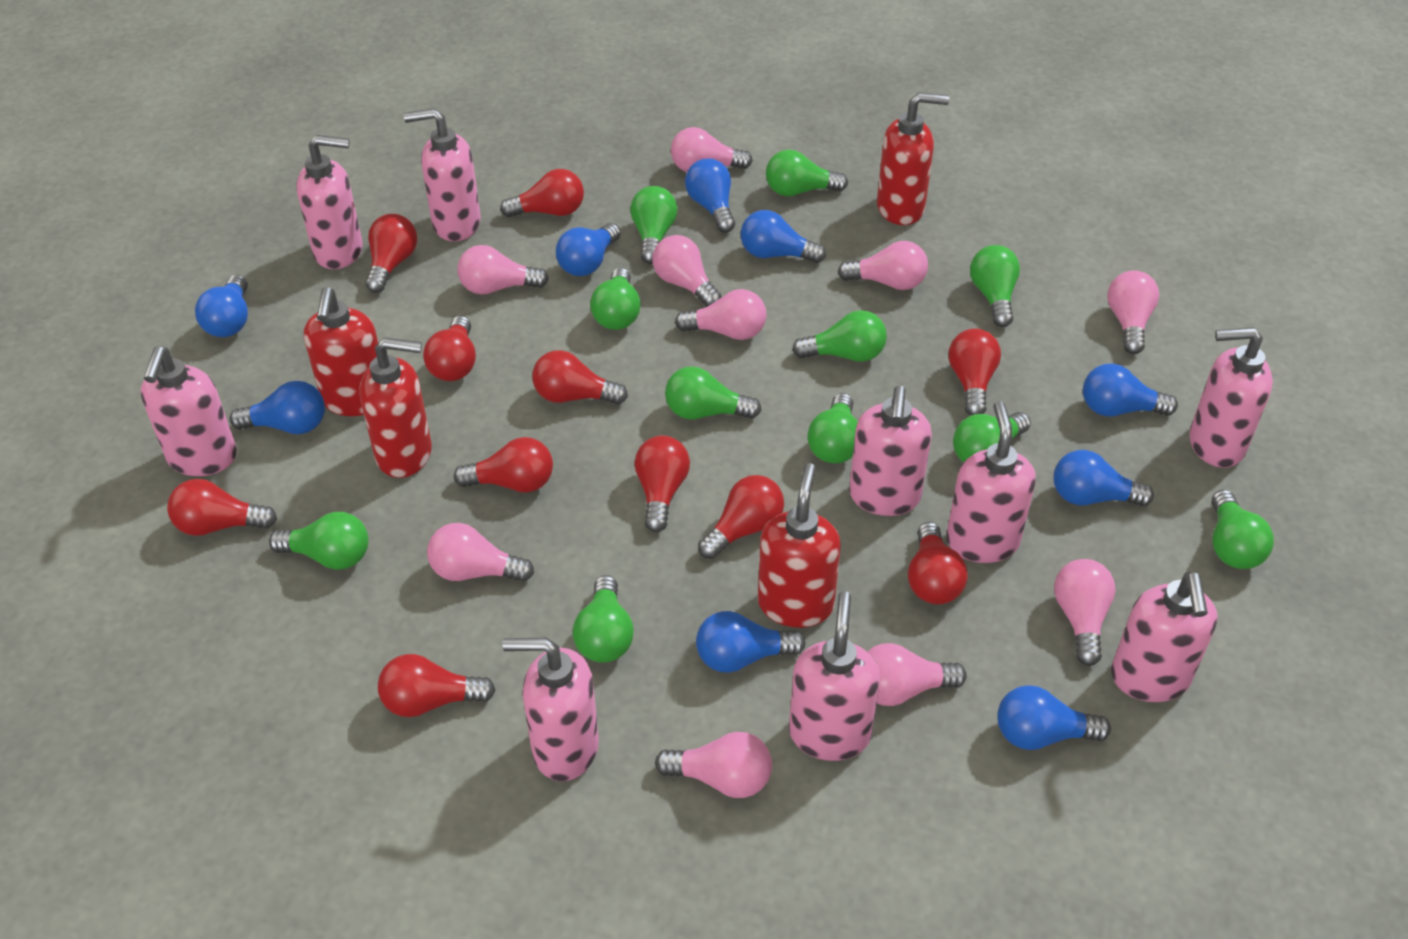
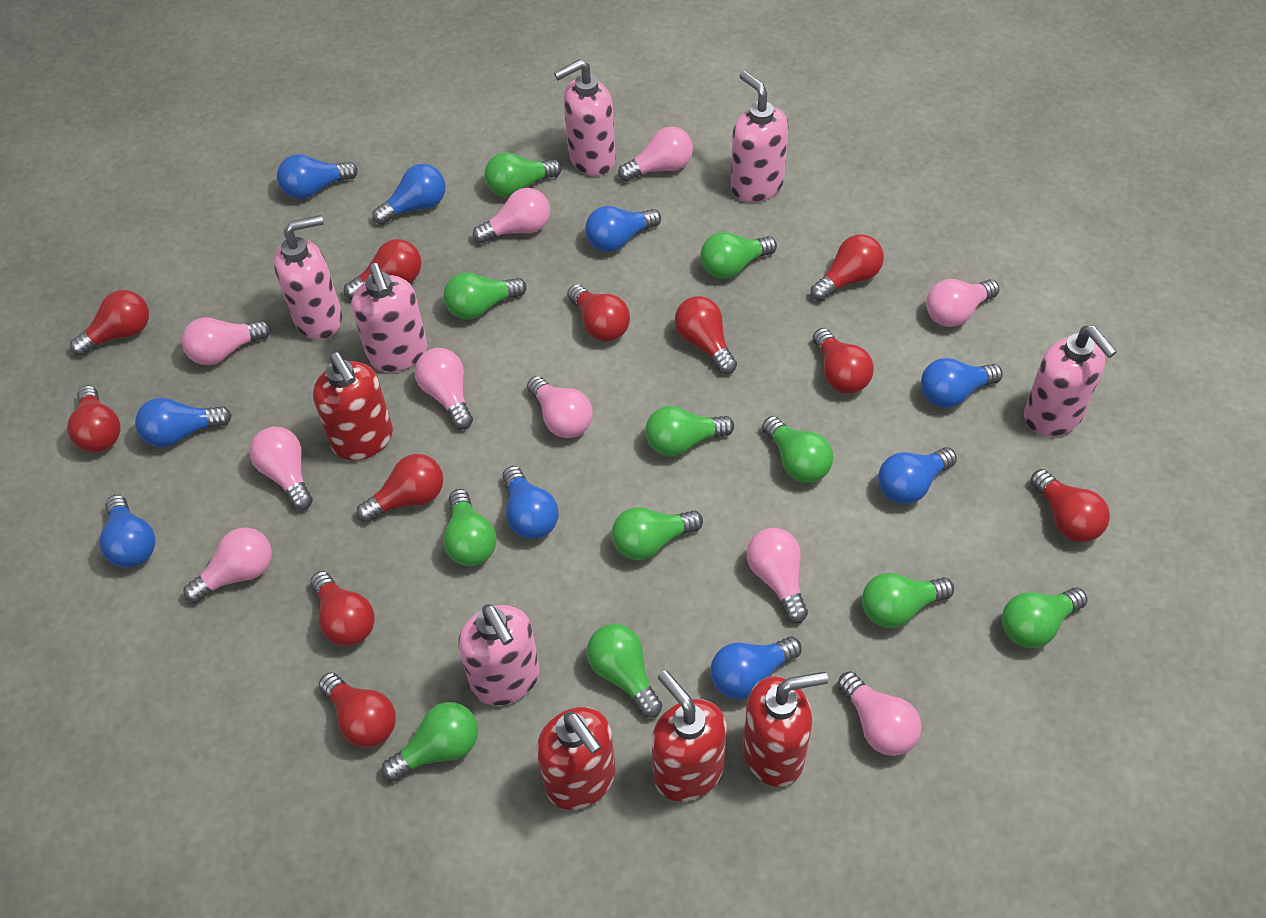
pink soap dispenser: [141,346,237,476] [296,135,363,269] [404,108,481,241] [502,638,599,781] [789,591,880,761] [849,386,932,516] [946,401,1036,563] [1111,571,1218,702] [1189,327,1273,468] = 9 -> [274,215,342,340] [351,263,428,372] [458,604,540,706] [554,59,616,176] [731,71,788,202] [1024,326,1117,436] = 6

